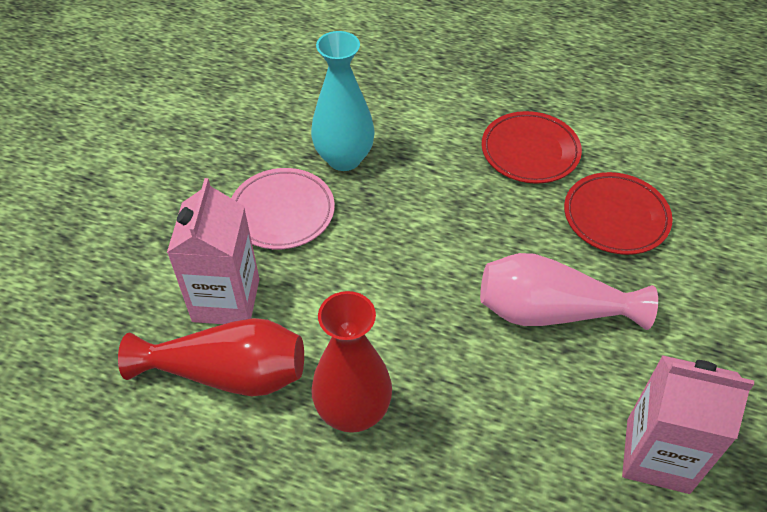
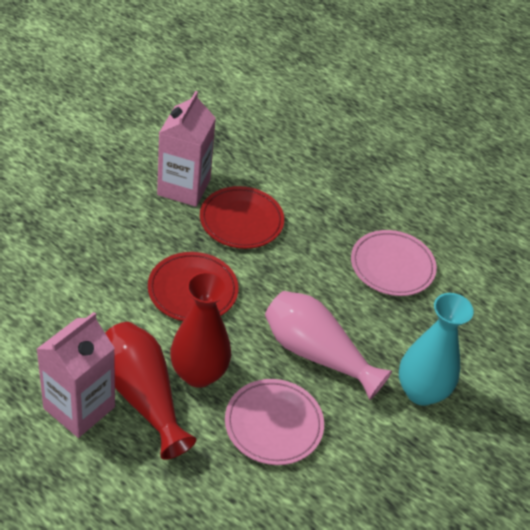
pink plate: [231,168,335,249] = 1 -> [225,379,324,465] [351,230,437,296] = 2

